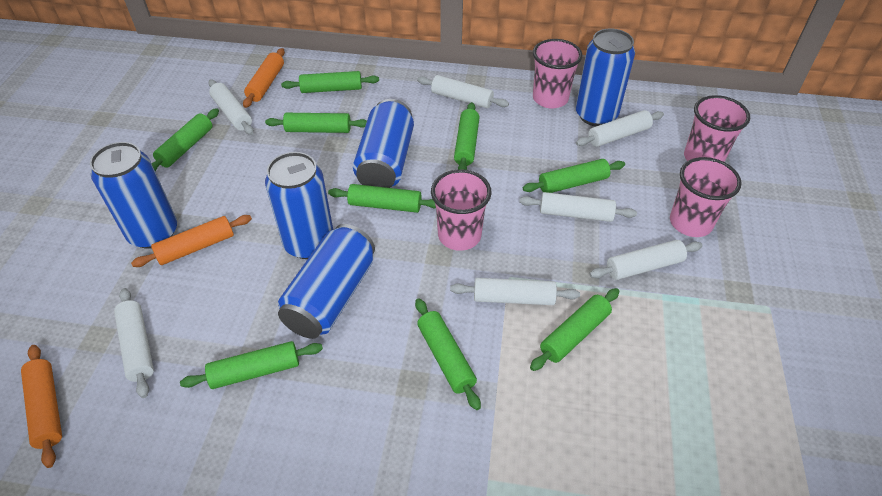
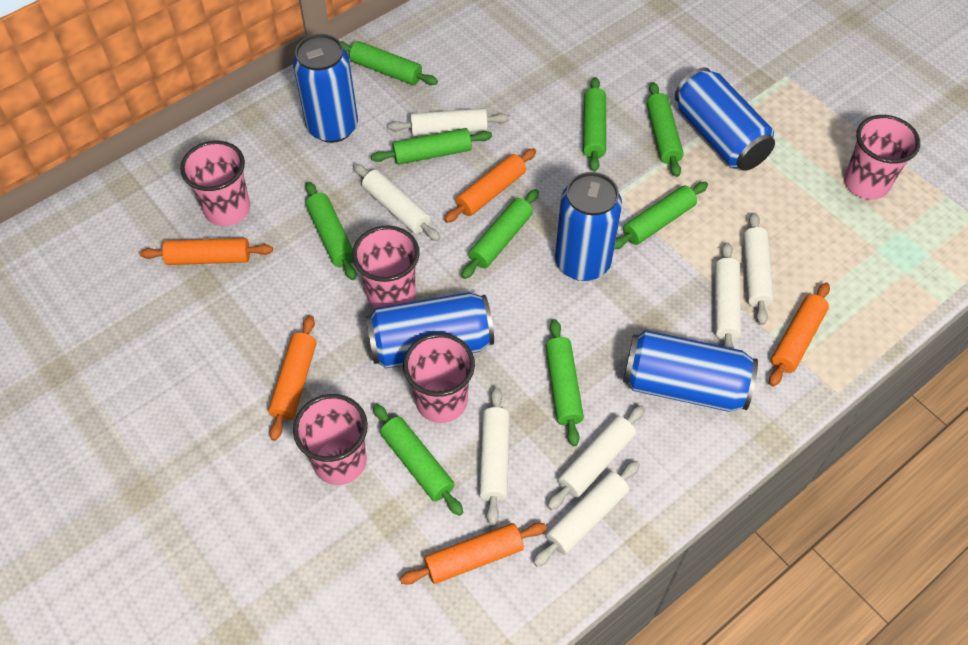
orange rolling pin: [21,345,62,468] [131,215,252,267] [243,48,285,108] = 3 -> [140,238,273,265] [268,315,316,441] [400,523,547,585] [444,148,536,223] [769,282,830,387] = 5
pink cup: [431,170,492,251] [533,39,582,109] [670,157,742,237] [684,95,750,162] = 4 -> [180,141,250,226] [293,394,368,485] [352,226,420,308] [403,333,475,423] [844,115,920,200] = 5

